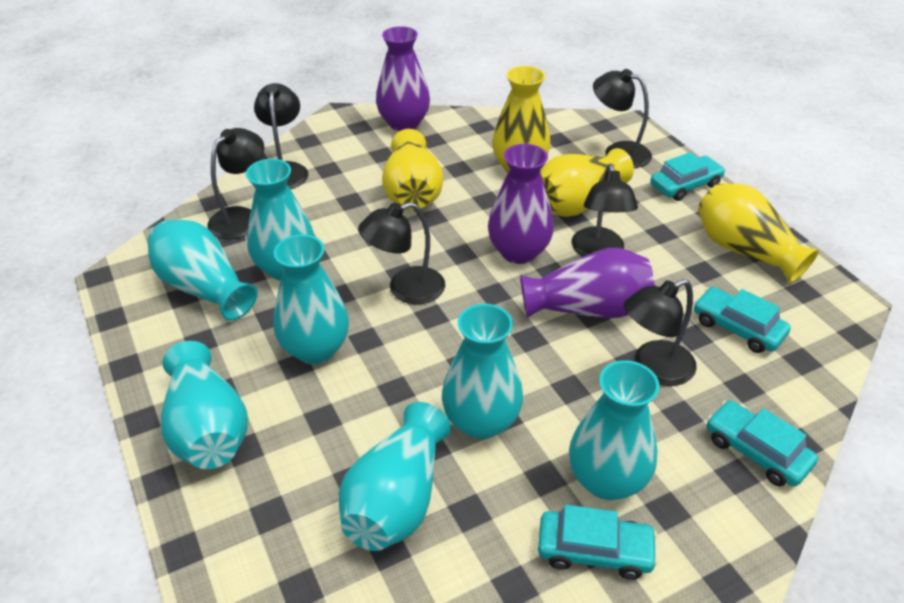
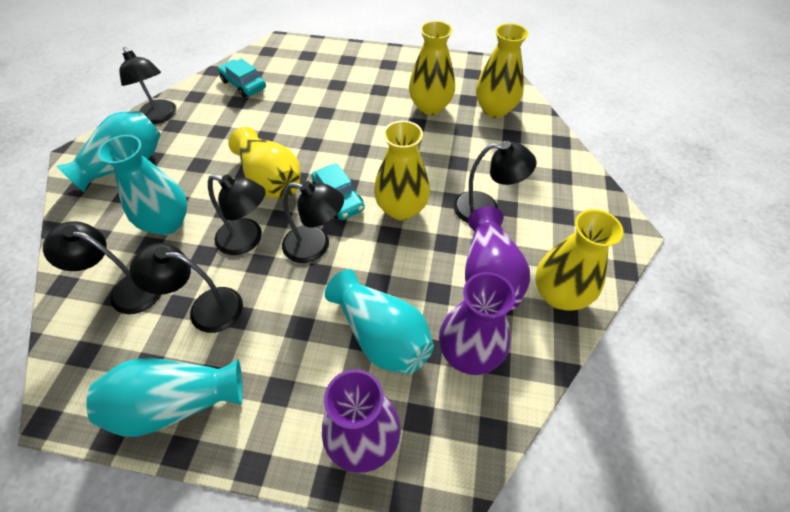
turquoise car: [538,505,658,580] [650,152,725,201] [694,287,791,353] [706,400,818,487] = 4 -> [218,59,266,98] [311,163,365,220] = 2
turquoise vase: [148,220,258,321] [161,341,248,469] [246,159,315,281] [274,234,349,364] [339,402,451,551] [442,304,523,439] [569,360,660,500] = 7 -> [56,111,161,192] [86,358,243,437] [98,135,188,235] [325,269,434,374] = 4
yellow vase: [382,129,443,210] [492,66,551,173] [540,148,634,217] [698,183,819,283] = 4 -> [228,127,301,198] [374,121,430,220] [409,21,455,115] [476,23,528,118] [535,209,624,311] = 5

